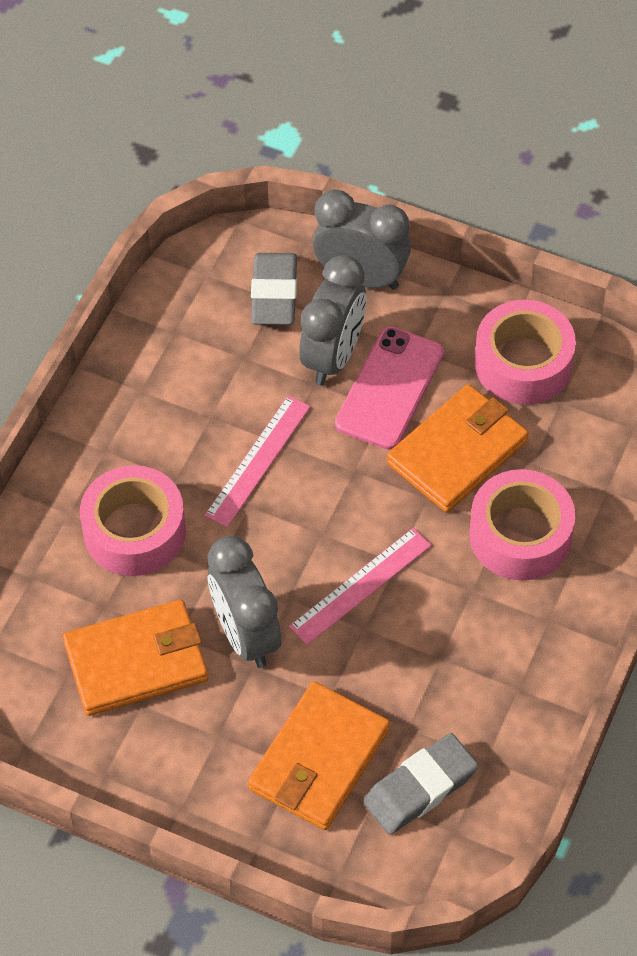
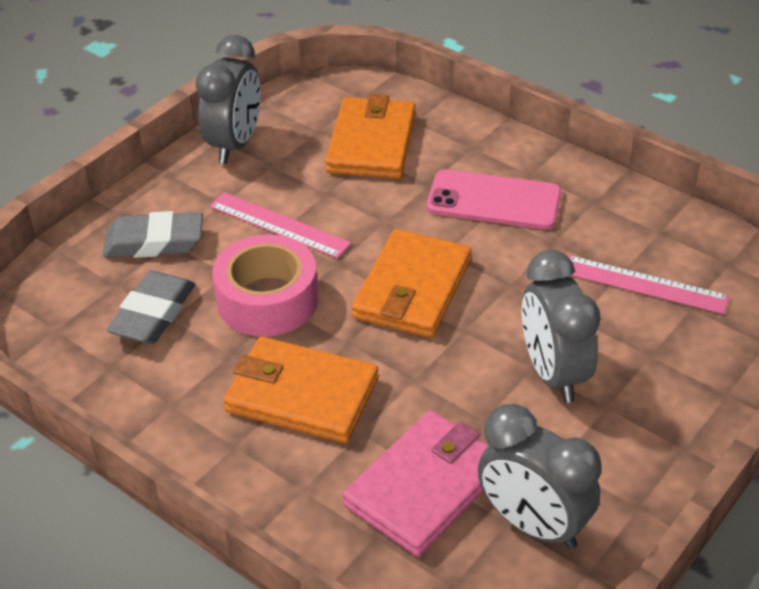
pink tape: [80,465,186,576] [469,469,575,580] [475,300,576,405] = 3 -> [212,234,318,337] = 1
pink wallet: none = 0 -> [342,411,488,557] = 1

